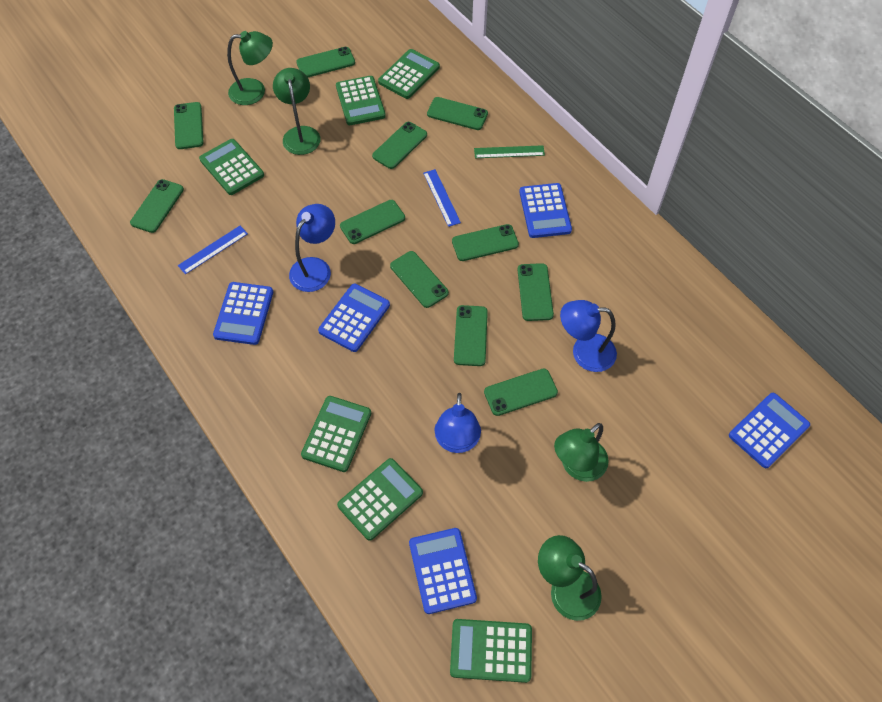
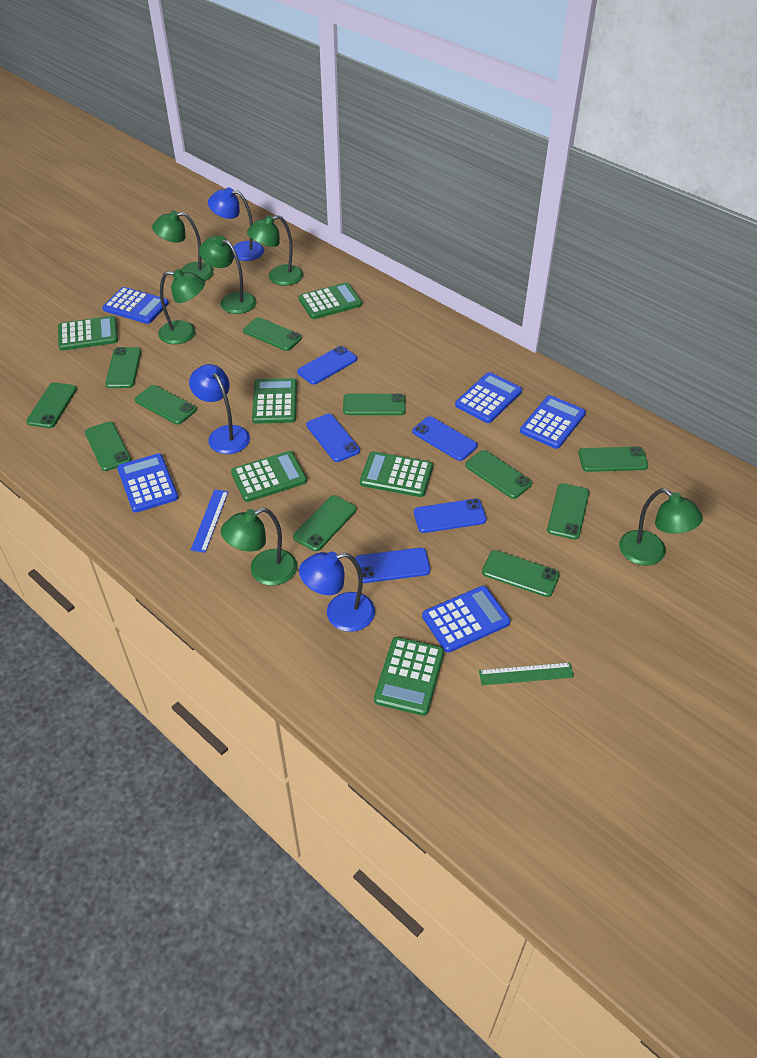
blue phone: none = 0 -> [297,346,357,385] [306,414,360,462] [355,548,430,583] [412,416,477,461] [414,499,487,533] = 5
blue ruler: [178,226,248,274] [423,169,461,227] = 2 -> [191,490,228,553] = 1
green lamp: [227,31,273,105] [273,68,320,155] [538,535,602,621] [554,423,609,482] = 4 -> [152,211,214,281] [158,269,205,344] [199,235,256,314] [221,508,297,586] [247,215,303,286] [619,488,703,566] = 6

